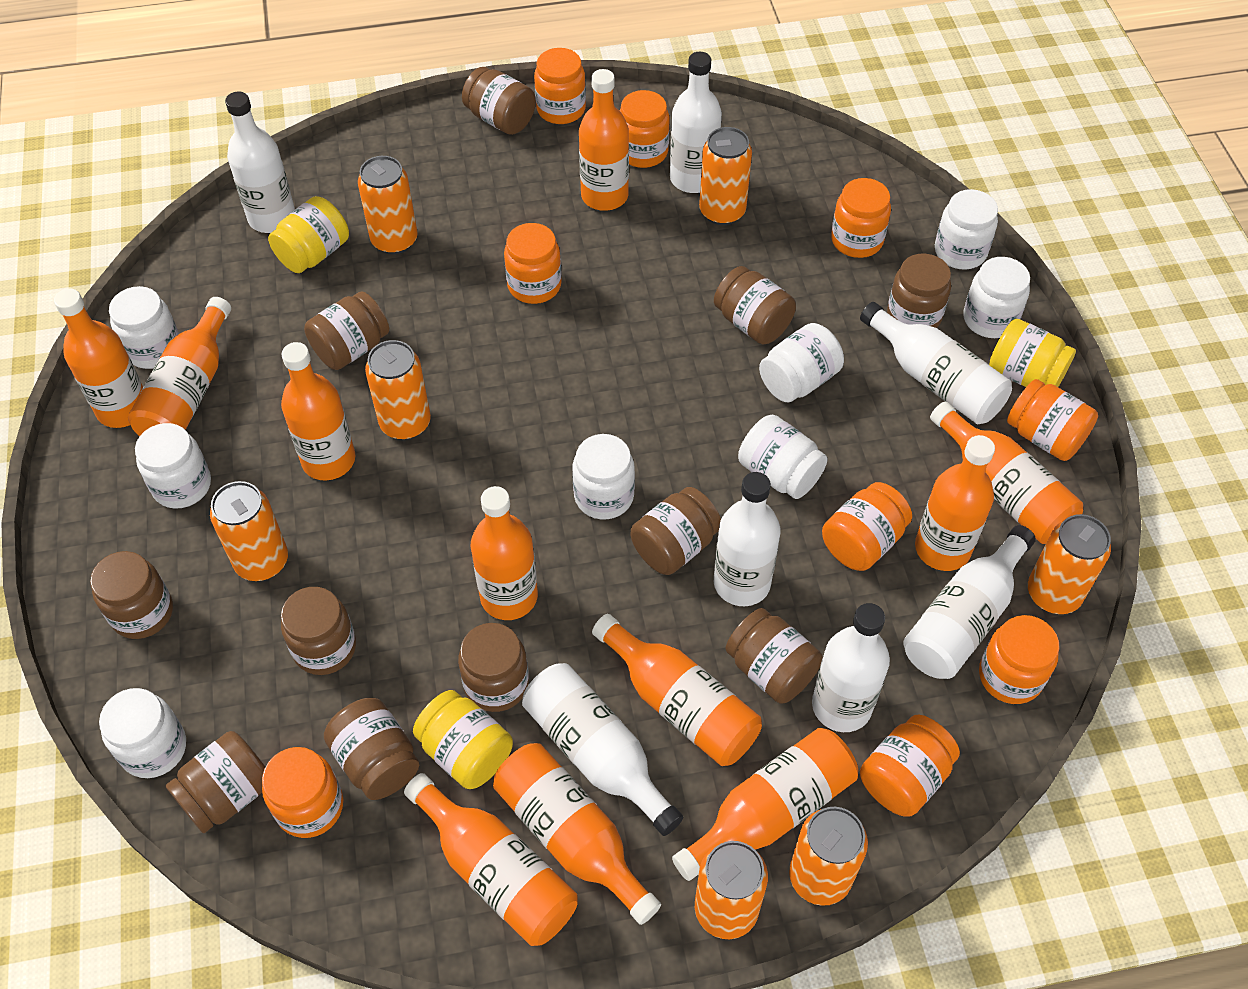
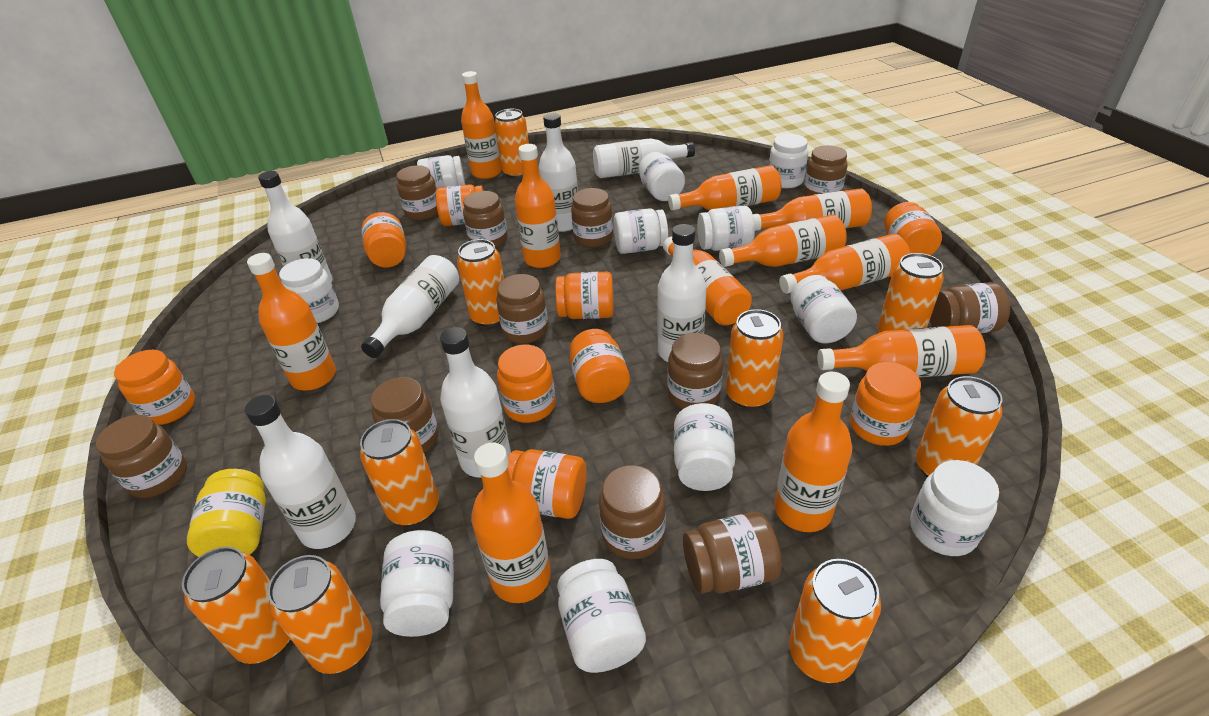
orange can: [210,481,288,581] [358,156,418,254] [365,340,431,440] [695,841,768,939] [699,127,752,225] [789,807,868,906] [1028,514,1111,614] = 7 -> [182,547,290,664] [268,555,372,674] [360,419,439,526] [457,239,504,327] [494,109,529,178] [726,309,784,409] [789,559,881,683] [878,253,944,333] [916,376,1003,477] = 9
white jar: [99,688,186,778] [109,286,179,369] [135,423,211,509] [572,434,635,520] [738,414,828,499] [759,323,844,402] [935,189,998,270] [963,257,1030,338] = 8 -> [279,258,339,323] [380,530,454,637] [417,155,465,189] [557,559,646,673] [613,208,668,254] [639,152,685,201] [674,403,735,491] [697,206,755,251] [769,134,808,188] [790,275,857,343] [910,460,999,556] = 11
yellow jar: [268,196,349,273] [413,690,513,789] [989,319,1076,387] = 3 -> [187,469,266,557] = 1

